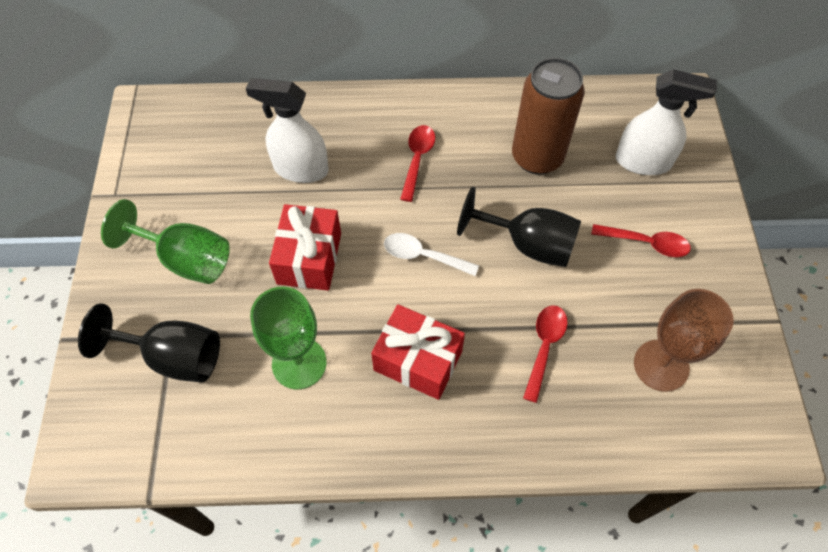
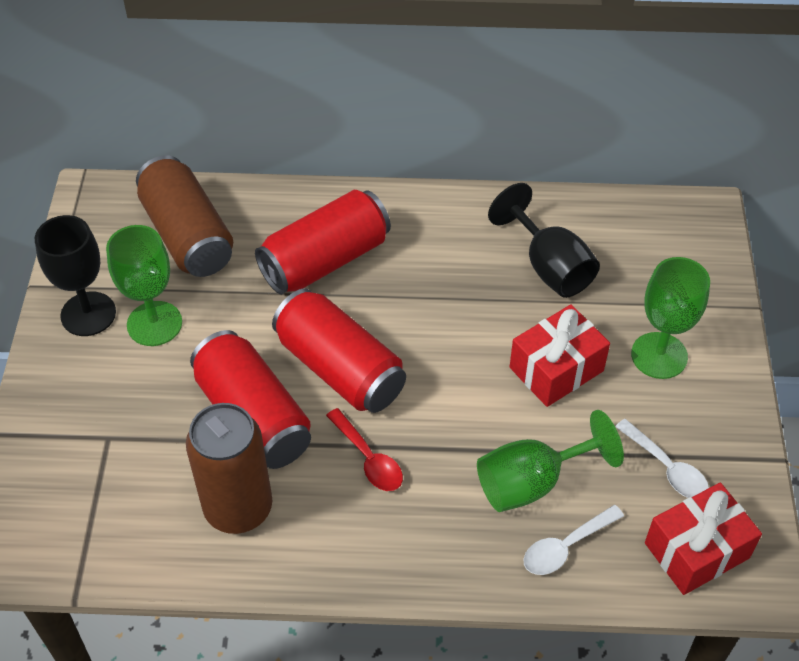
brown can: [512,58,585,175] = 1 -> [136,155,233,277] [186,403,272,534] = 2
brown goblet: [634,289,734,392] = 1 -> none = 0
green goblet: [101,199,230,284] [250,287,327,390] = 2 -> [106,225,182,346] [477,410,624,512] [631,257,710,379] = 3
red can: none = 0 -> [190,330,311,469] [255,190,391,295] [272,288,406,413] = 3
red spoon: [400,125,435,202] [523,305,568,403] [591,224,691,257] = 3 -> [326,408,403,491] = 1
white spoon: [384,233,479,276] = 1 -> [524,505,624,575] [615,419,709,498] = 2
white spray bottle: [246,78,329,183] [615,69,717,175] = 2 -> none = 0

